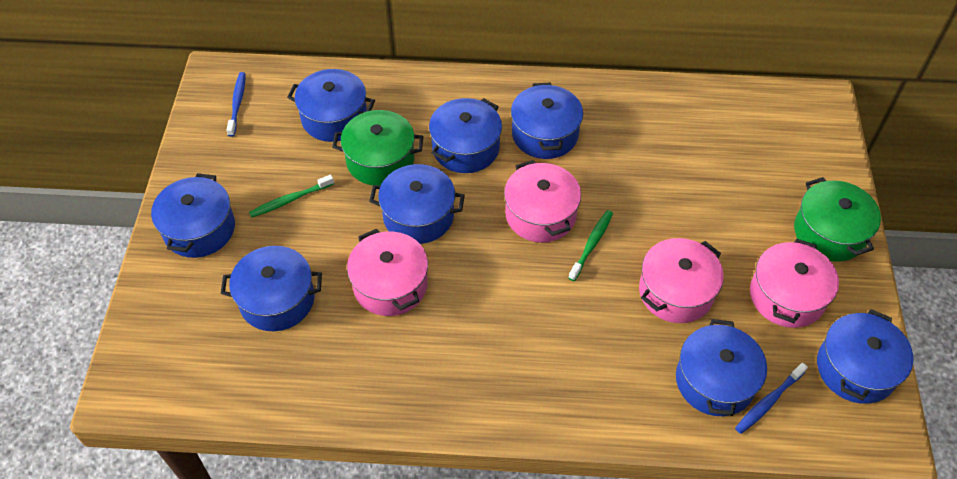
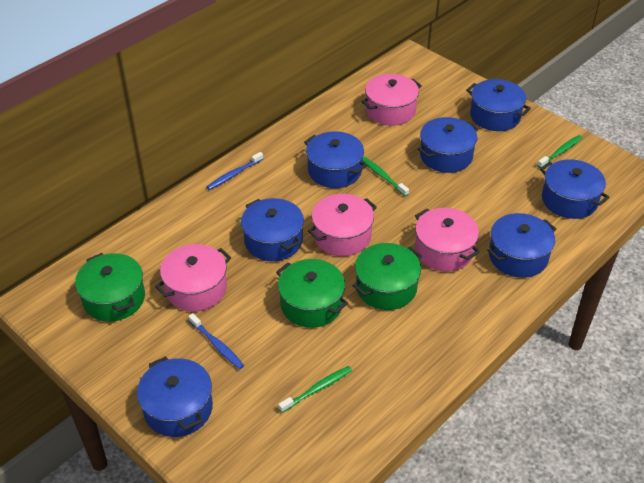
blue pot: [151,173,235,258] [221,246,322,331] [287,69,375,142] [369,164,465,244] [429,98,502,173] [511,82,583,159] [676,319,767,416] [817,309,913,404] = 8 -> [137,356,213,437] [241,198,304,261] [304,131,367,188] [418,117,478,173] [466,79,531,131] [487,213,556,278] [540,159,610,219] = 7
green pot: [332,110,423,185] [794,177,881,262] = 2 -> [75,253,145,322] [276,259,348,328] [352,243,422,310] = 3
green toothbrush: [249,174,334,218] [568,210,613,281] = 2 -> [278,366,352,413] [362,156,409,196] [537,135,582,168] = 3

